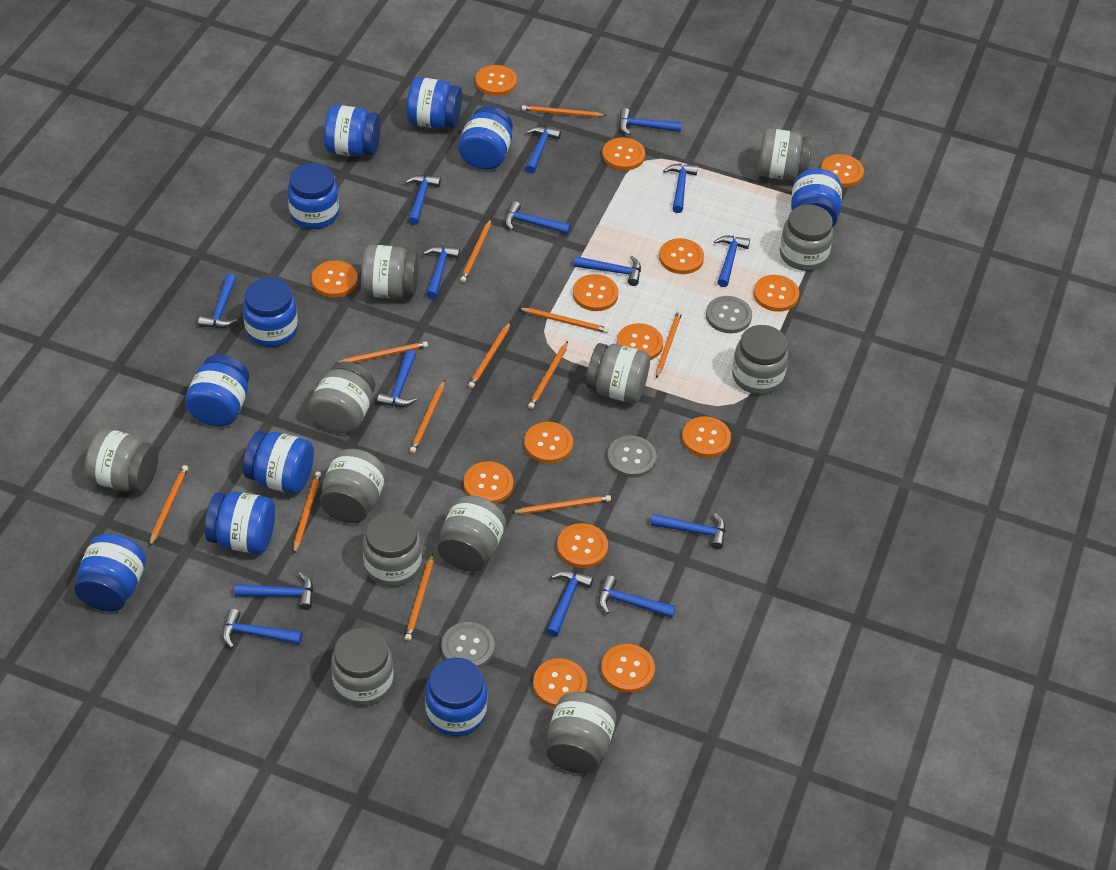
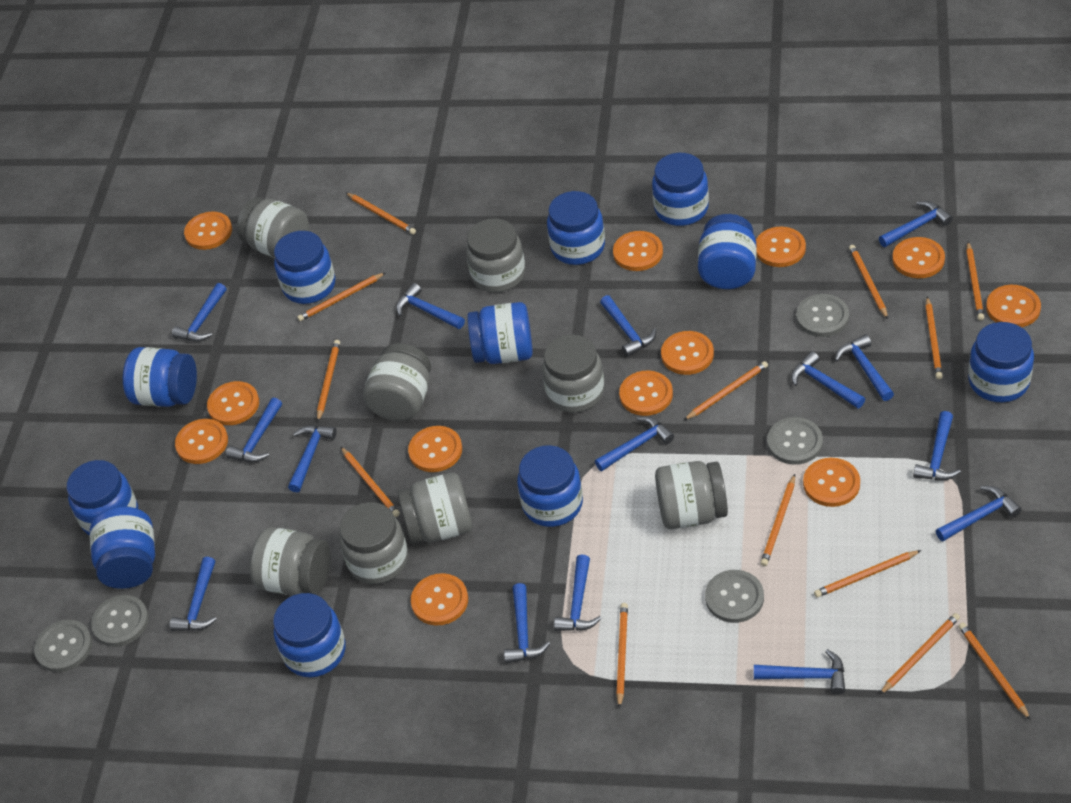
grey button: [441,622,495,668] [607,436,656,478] [706,296,752,333] = 3 -> [34,620,92,672] [91,595,149,647] [705,570,764,623] [767,417,823,465] [796,294,849,337] = 5
grey jar: [85,429,158,492] [309,361,375,433] [320,449,386,523] [331,628,394,706] [361,245,419,299] [363,511,422,586] [438,496,506,572] [546,692,616,774] [586,343,650,403] [732,325,789,394] [758,128,813,180] [780,205,833,271] = 12 -> [237,197,309,258] [250,527,330,595] [339,502,408,584] [363,343,431,421] [398,473,472,544] [466,219,525,293] [542,334,604,413] [655,461,728,529] = 8
orange button: [311,261,358,297] [464,461,513,504] [475,65,517,96] [524,422,573,463] [533,658,587,708] [557,523,608,568] [573,274,619,311] [601,644,655,693] [602,137,645,170] [617,323,663,360] [659,238,704,274] [682,416,731,458] [753,275,799,312] [821,154,864,187] = 14 -> [175,419,228,464] [184,212,232,250] [207,381,259,425] [408,426,462,472] [411,573,468,626] [613,231,663,271] [619,371,673,416] [661,331,714,375] [756,227,806,267] [803,458,860,507] [892,237,945,278] [986,285,1041,327] = 12
orange pencil: [149,465,188,547] [293,472,321,554] [335,341,428,364] [405,554,433,641] [410,380,445,453] [460,219,491,282] [468,322,511,388] [511,495,611,514] [519,308,609,333] [522,105,607,117] [528,341,568,409] [656,310,682,378] = 12 -> [297,272,386,321] [317,340,340,422] [341,447,400,517] [346,193,416,235] [616,603,628,709] [684,361,768,420] [760,474,795,566] [814,550,921,598] [849,245,888,319] [879,613,960,695] [925,296,943,379] [958,622,1031,720] [966,242,984,321] = 13

